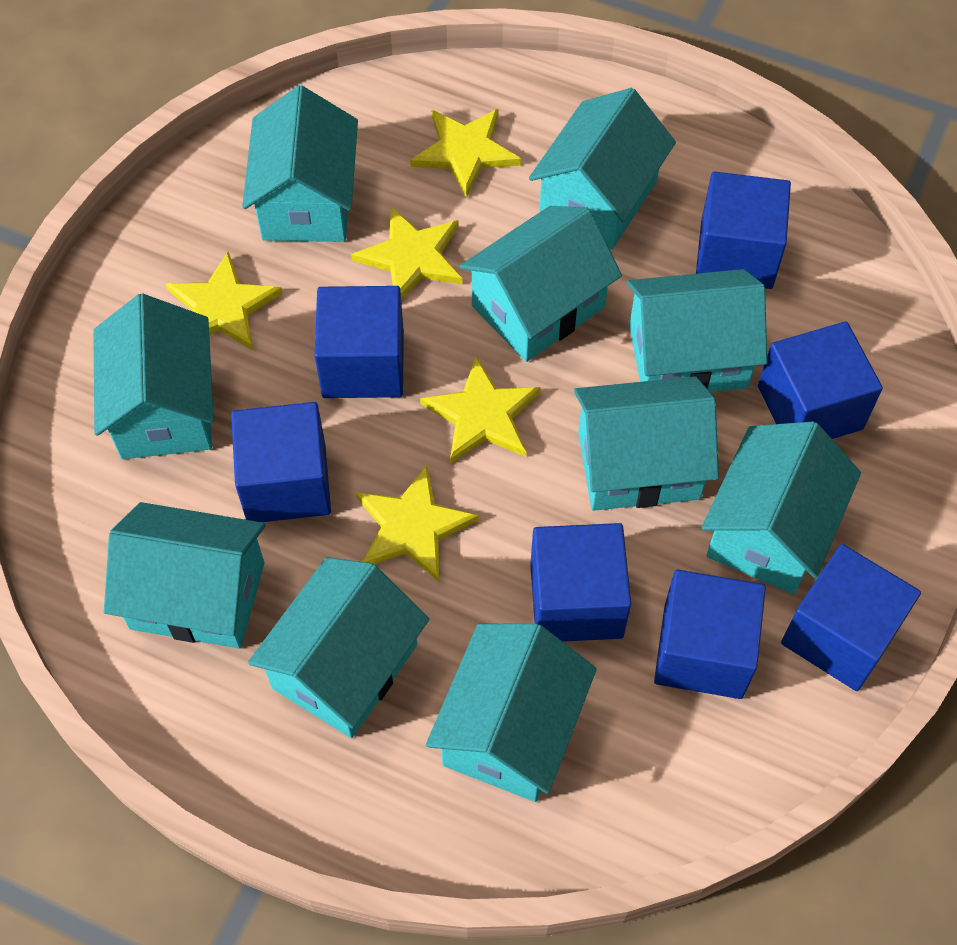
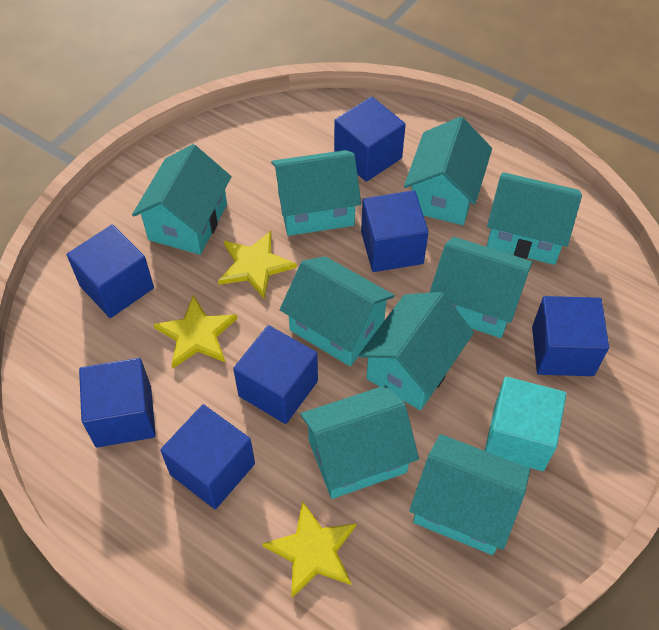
turquoise cube: none = 0 -> [485,377,566,471] = 1
turquoise house: [93,294,214,459] [104,502,265,649] [242,85,358,242] [248,557,429,738] [426,623,597,802] [460,206,622,362] [529,88,676,249] [574,376,719,511] [627,269,767,392] [702,422,861,594] = 10 -> [132,144,232,255] [271,150,361,236] [280,256,395,366] [300,385,419,499] [359,292,474,410] [404,117,492,225] [409,434,530,555] [430,237,532,338] [486,172,582,265] = 9
yellow star: [166,252,283,350] [351,207,463,300] [356,465,479,582] [410,109,521,198] [420,357,541,464] = 5 -> [153,295,237,369] [218,231,297,300] [262,501,356,598] = 3

